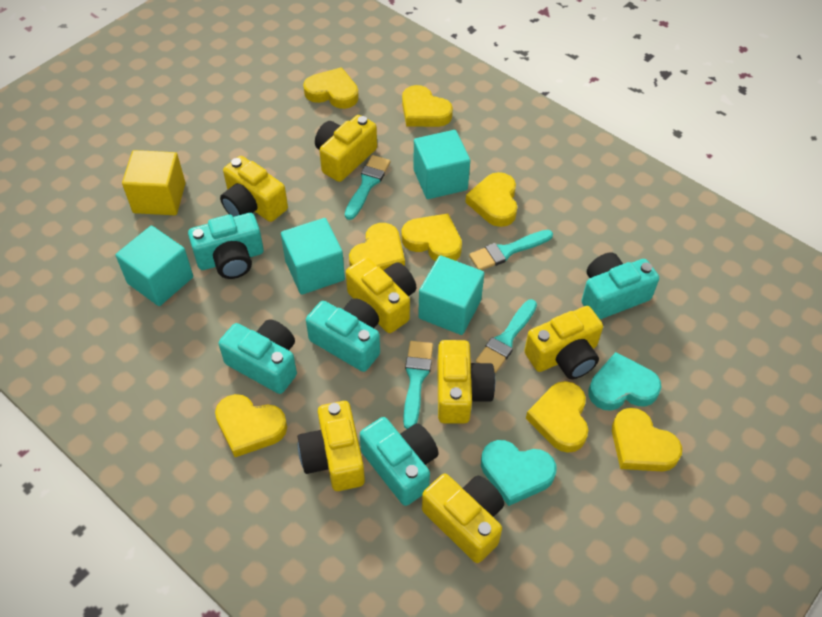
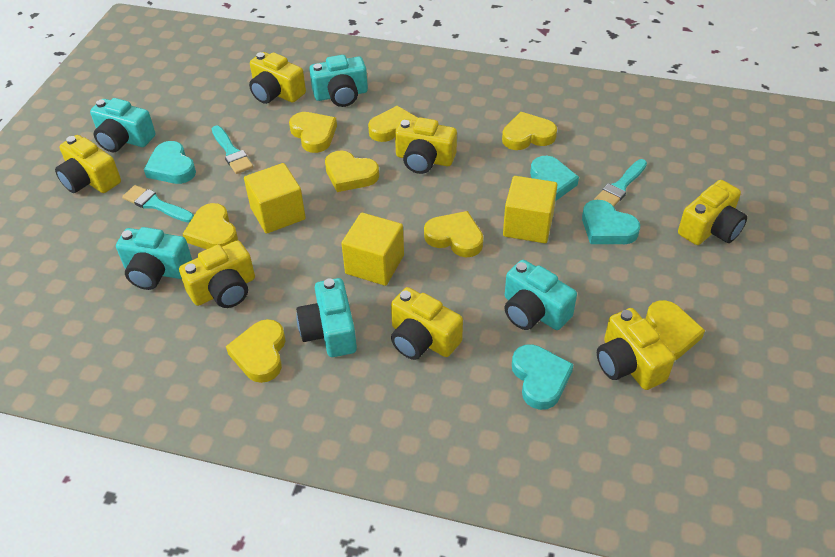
turquoise brush: [345,155,390,220] [403,341,433,429] [469,230,553,270] [476,299,537,373] = 4 -> [122,185,194,223] [212,126,253,174] [594,159,647,207] = 3
turquoise cube: [116,226,193,306] [281,218,345,295] [413,130,470,199] [418,255,484,335] = 4 -> none = 0
turquoise heart: [481,440,556,506] [588,352,661,411] = 2 -> [144,141,196,184] [512,344,574,410] [530,156,579,201] [582,200,640,244] = 4
yellow cube: [122,150,185,215] = 1 -> [244,163,306,234] [341,213,404,286] [503,176,558,243] = 3

